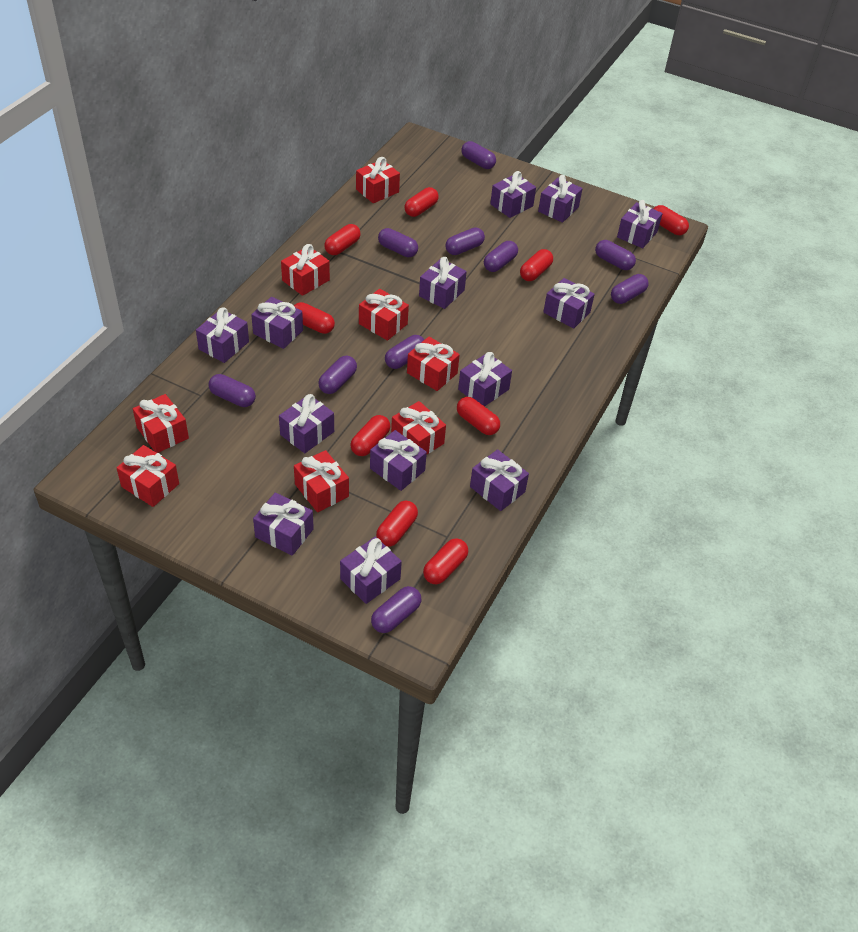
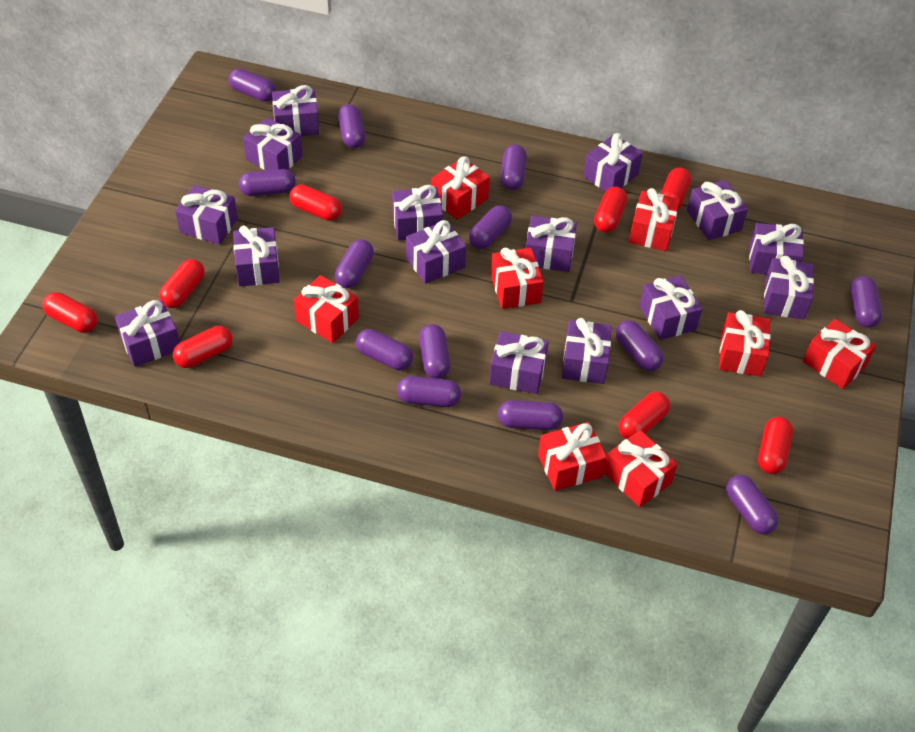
purple capsule: [208,374,256,407] [318,356,357,394] [371,586,421,633] [378,228,418,257] [385,335,425,369] [445,227,485,255] [461,141,496,169] [484,241,518,272] [595,240,636,270] [611,274,649,304] = 10 -> [228,68,276,102] [239,169,296,196] [335,239,374,288] [338,104,366,149] [356,329,413,370] [397,376,461,407] [419,324,450,379] [469,205,512,249] [498,400,563,430] [501,145,527,190] [615,320,664,371] [726,475,779,535] [850,276,882,328] = 13
purple gift: [196,307,249,363] [251,297,303,349] [253,492,314,556] [279,394,334,453] [340,537,402,604] [370,430,427,491] [419,257,467,309] [458,352,512,407] [470,449,529,511] [490,171,536,218] [538,175,583,223] [543,278,595,329] [617,200,663,248] = 13 -> [115,300,180,367] [175,185,238,245] [233,226,280,287] [243,117,303,170] [272,85,319,136] [392,185,443,241] [406,220,466,284] [489,331,549,394] [526,216,577,272] [562,318,612,384] [583,133,643,191] [639,275,702,340] [687,180,748,240] [749,223,804,275] [764,256,814,320] = 15
red capsule: [294,302,335,334] [324,224,361,255] [350,415,390,456] [376,501,418,547] [404,187,439,217] [423,538,468,584] [457,397,500,435] [520,249,553,281] [653,205,689,235] = 9 -> [42,292,98,333] [159,259,205,308] [173,326,233,368] [289,184,342,221] [594,187,627,233] [619,392,670,439] [660,167,691,209] [758,416,793,474] = 8

